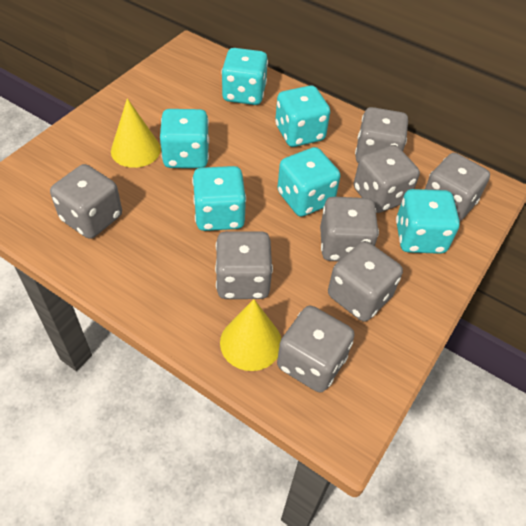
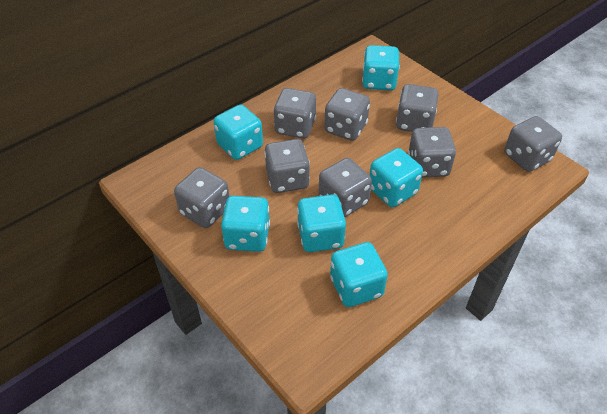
yellow cone: [111,98,161,168] [220,299,281,371] = 2 -> none = 0

